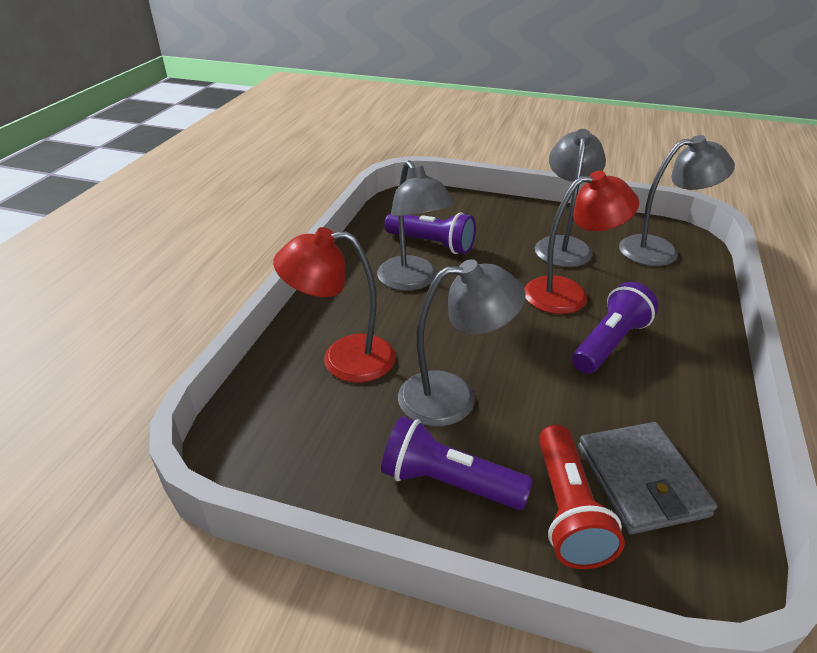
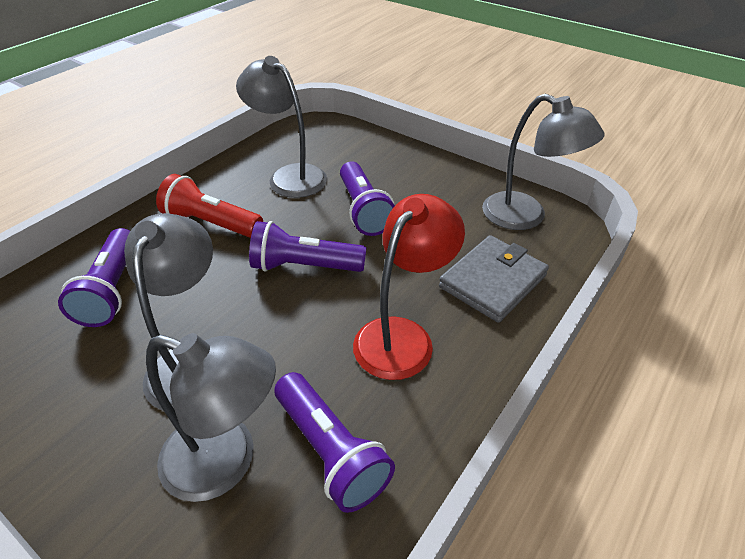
purple flashlight: [381,416,533,510] [384,212,476,254] [572,282,659,374] = 3 -> [58,228,130,327] [249,221,367,272] [274,372,395,513] [340,162,395,236] = 4
red lamp: [273,227,396,383] [524,171,639,314] = 2 -> [353,194,465,380] = 1

